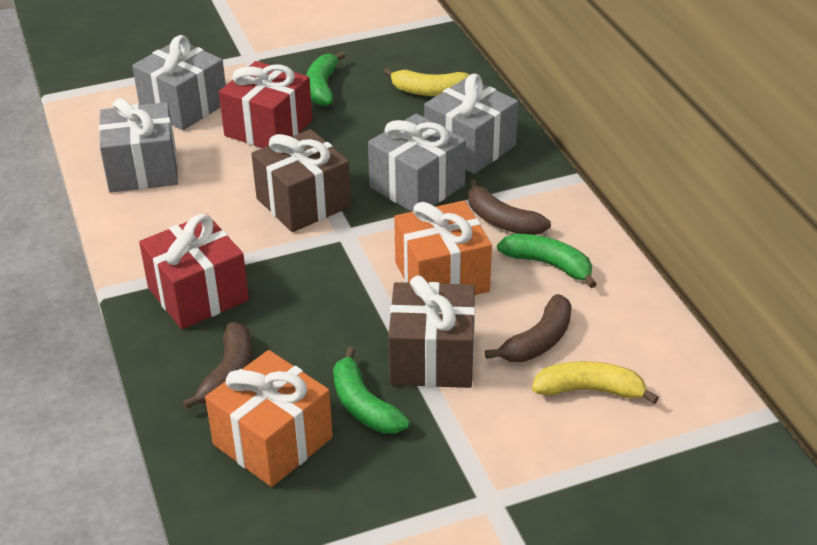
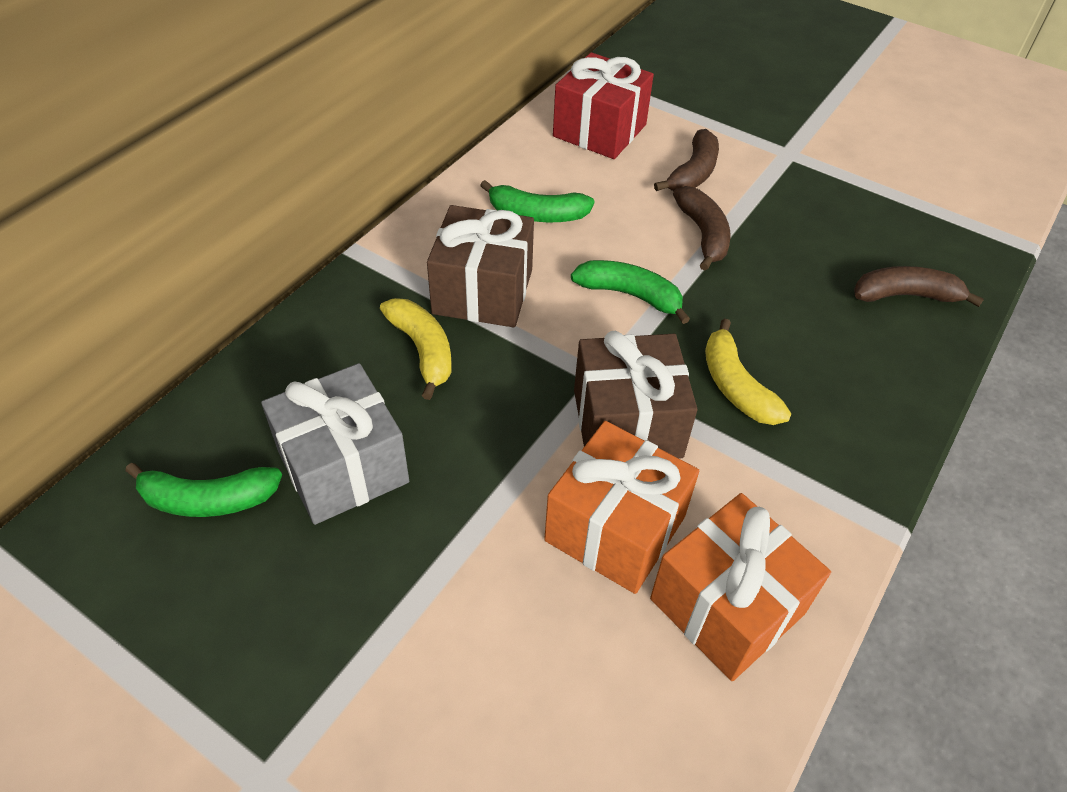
grey gift: [99,98,178,193] [132,35,226,130] [368,114,466,212] [424,74,518,174] = 4 -> [261,363,409,525] = 1
red gift: [139,214,249,329] [219,61,312,148] = 2 -> [553,52,654,159] = 1

